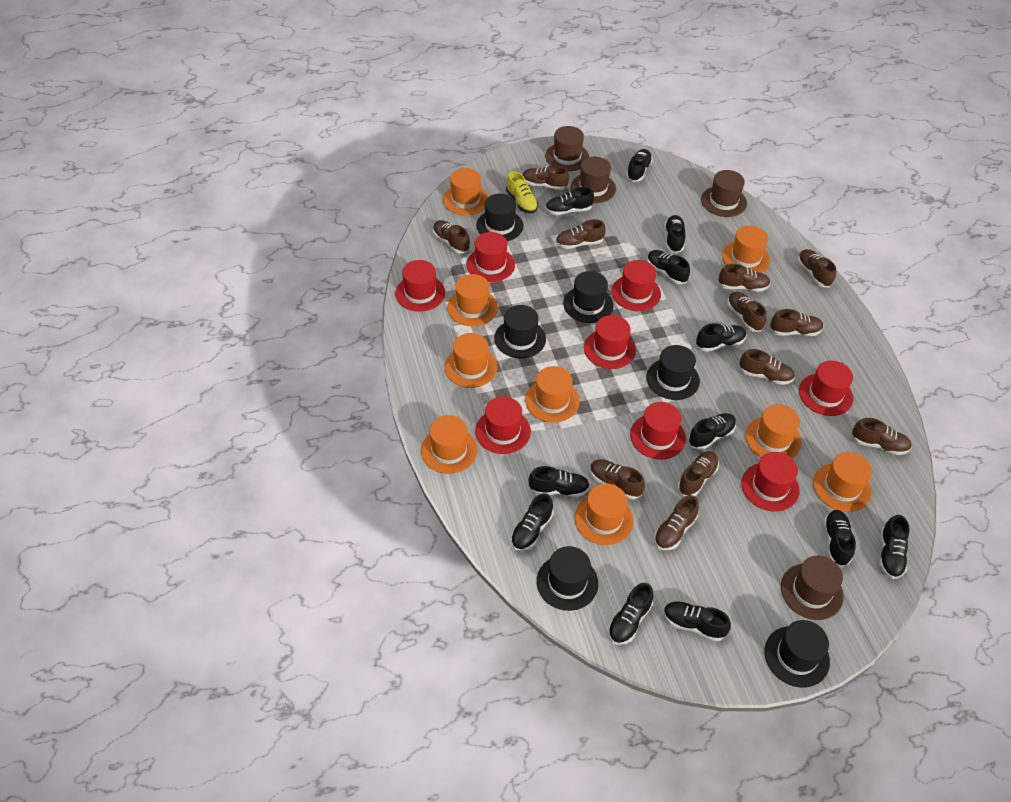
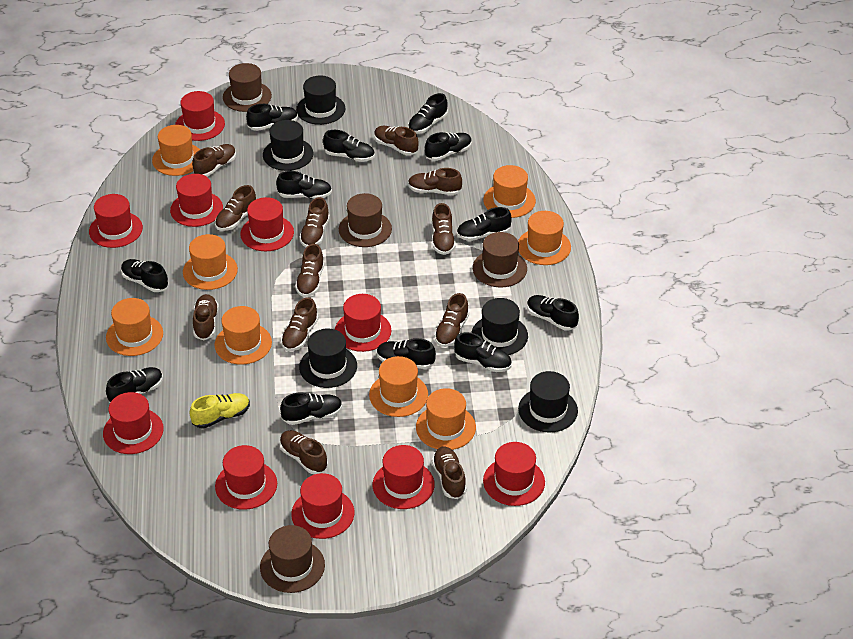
black hat: [476,194,523,241] [494,305,546,359] [537,546,598,611] [563,271,613,323] [646,345,700,400] [765,620,830,688] = 6 -> [263,120,314,171] [296,75,345,125] [299,329,357,388] [471,298,528,355] [518,371,578,432] = 5
orange hat: [421,415,477,474] [443,168,488,216] [444,333,497,388] [447,274,498,326] [525,366,579,423] [574,484,634,545] [722,226,770,273] [745,404,801,458] [813,452,872,512] = 9 -> [106,298,163,356] [152,125,200,176] [183,234,238,290] [215,306,272,365] [369,356,428,417] [416,388,476,450] [483,165,536,218] [518,211,571,265] = 8
red hat: [395,260,445,312] [467,232,515,282] [475,396,531,454] [584,315,636,369] [611,260,661,311] [630,402,686,459] [741,452,800,512] [799,360,853,416] = 8 -> [89,194,143,248] [103,392,164,454] [170,174,223,227] [175,91,225,141] [215,445,277,510] [240,197,294,251] [291,473,355,539] [335,294,391,352] [373,445,435,509] [483,442,545,506] = 10

